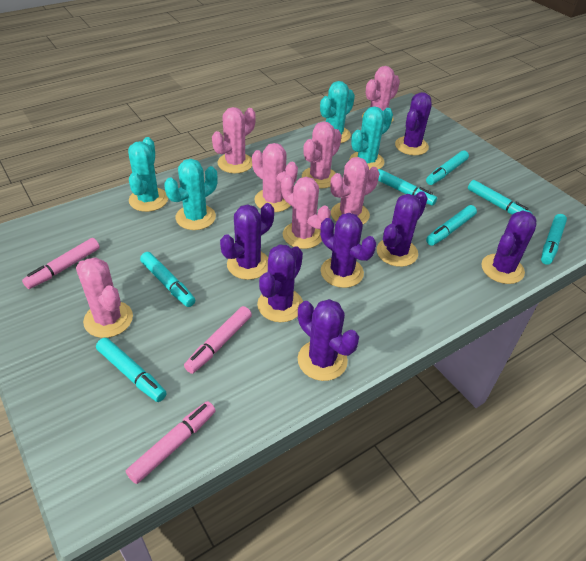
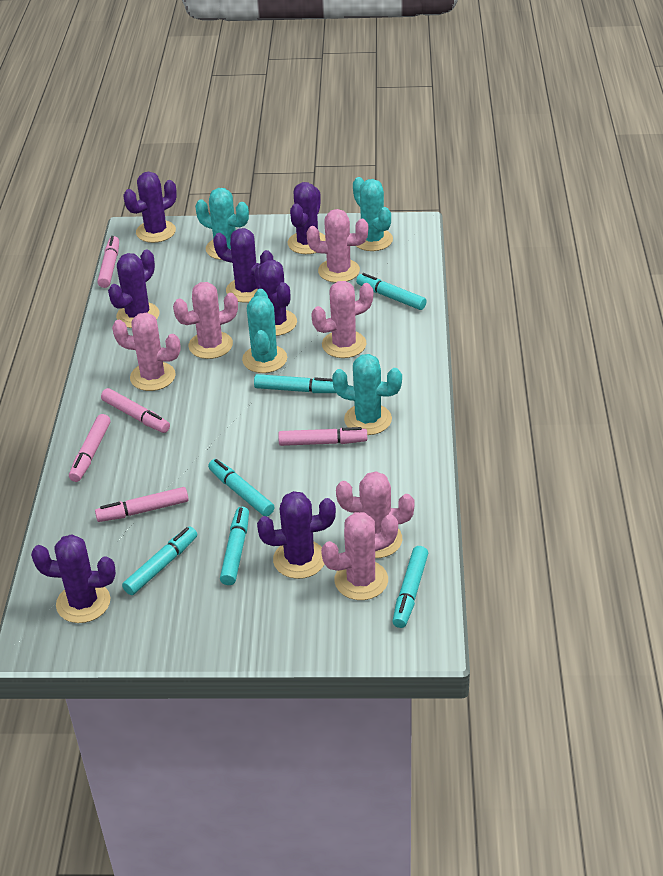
pink cactus: [76,257,133,338] [212,107,256,173] [252,143,298,212] [281,175,331,249] [302,122,342,188] [330,157,379,224] [362,66,400,123] = 7 -> [112,313,181,391] [173,282,238,359] [306,209,368,283] [311,281,373,358] [321,512,398,600] [336,471,415,558] = 6
pink marker: [22,238,100,289] [126,401,216,484] [184,306,252,374] = 3 -> [69,414,111,482] [95,487,189,522] [97,236,119,288] [101,388,170,433] [278,427,367,446] = 5
turquoise marker: [96,338,167,402] [140,252,195,307] [378,169,437,206] [426,150,469,185] [426,205,477,246] [468,180,532,215] [541,214,567,265] = 7 -> [122,527,197,595] [208,459,275,516] [220,507,249,585] [254,374,336,393] [356,273,427,310] [392,546,428,628] = 6

